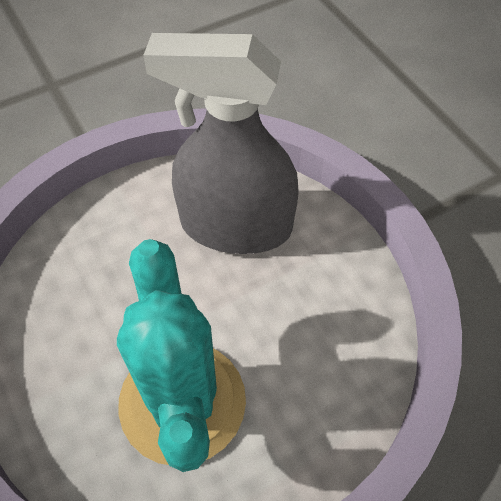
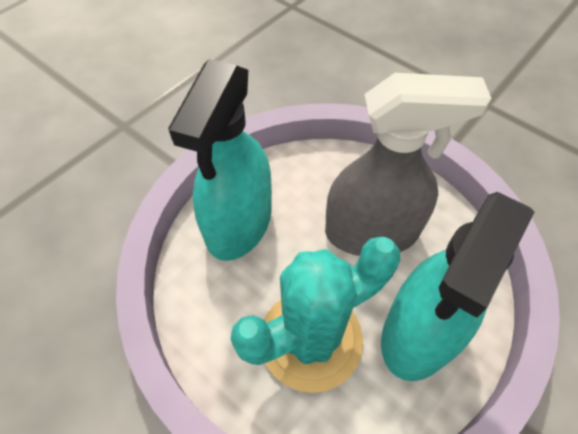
turquoise spray bottle: none = 0 -> [168,59,272,261] [381,192,534,381] = 2

